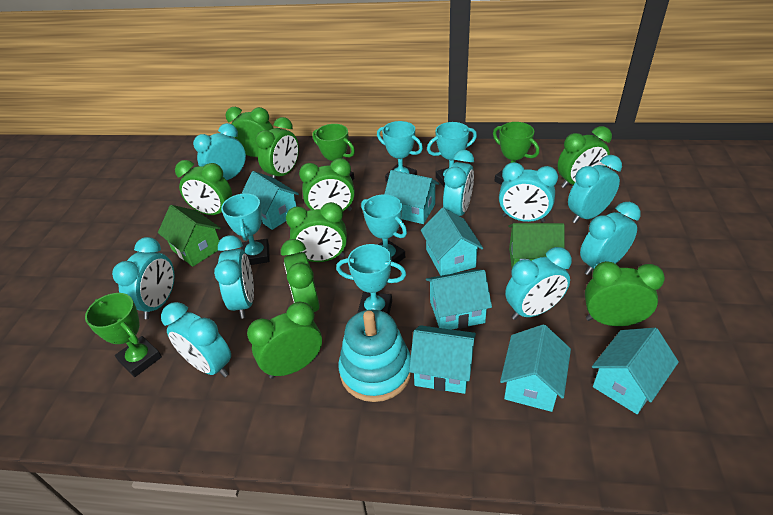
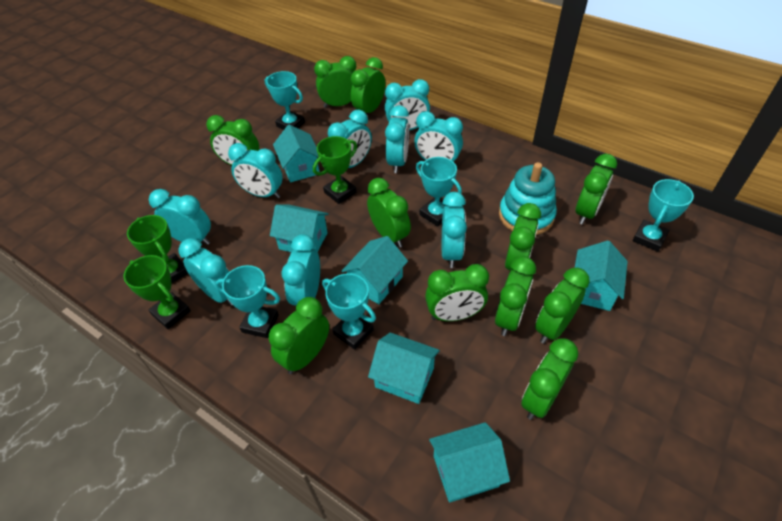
green clock: [175,160,232,215] [226,107,274,157] [247,302,322,379] [256,117,299,179] [281,239,320,312] [286,202,347,262] [299,158,355,211] [557,126,612,188] [585,261,665,326] = 9 -> [206,115,259,165] [269,297,329,374] [314,56,356,108] [351,57,385,113] [367,178,411,248] [425,264,489,321] [495,256,536,336] [505,203,541,270] [521,338,578,420] [535,268,590,344] [576,154,617,225] = 11
green house: [158,205,221,267] [508,223,565,268] = 2 -> none = 0
turquoise house: [241,171,299,230] [385,170,439,224] [409,325,476,394] [421,207,483,276] [426,270,492,330] [500,324,571,412] [592,328,679,414] = 7 -> [270,205,329,252] [273,124,319,182] [341,236,408,304] [368,333,440,404] [429,422,510,502] [575,240,628,311] = 6

